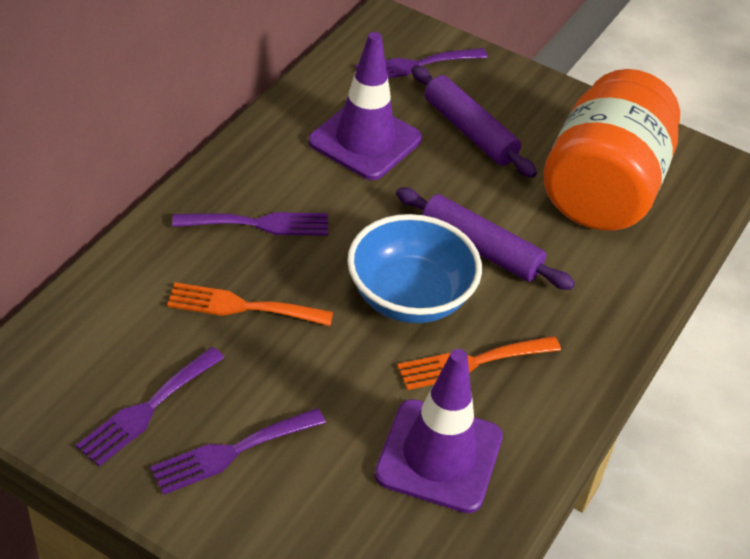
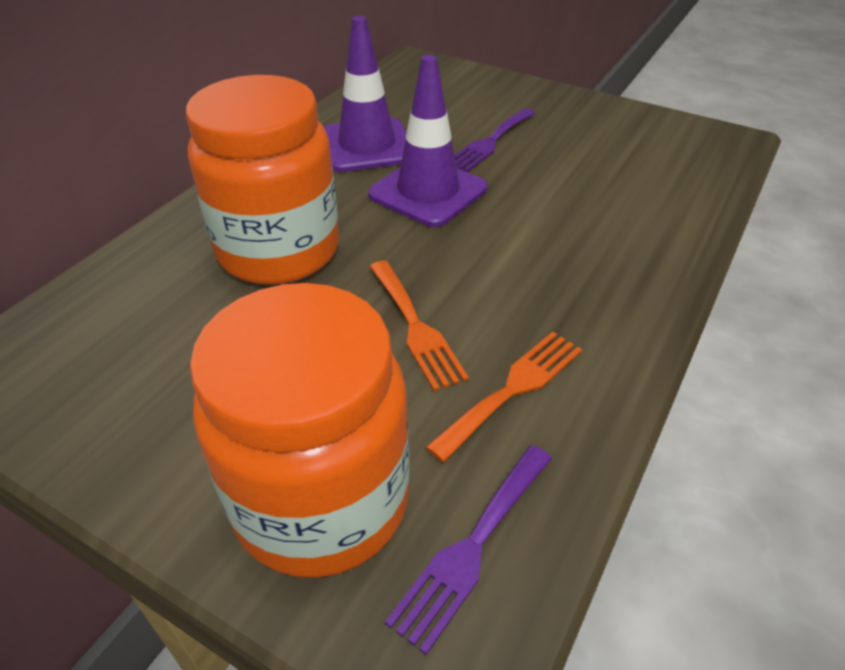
blue bowl: [347,214,482,323] = 1 -> none = 0
orange jar: [543,69,680,231] = 1 -> [186,75,339,285] [190,283,410,578] = 2
purple fork: [76,347,225,466] [150,408,326,495] [172,212,328,236] [355,48,488,78] = 4 -> [385,445,552,655] [454,108,536,172] = 2
purple rolling pin: [396,188,575,290] [411,65,537,178] = 2 -> none = 0

